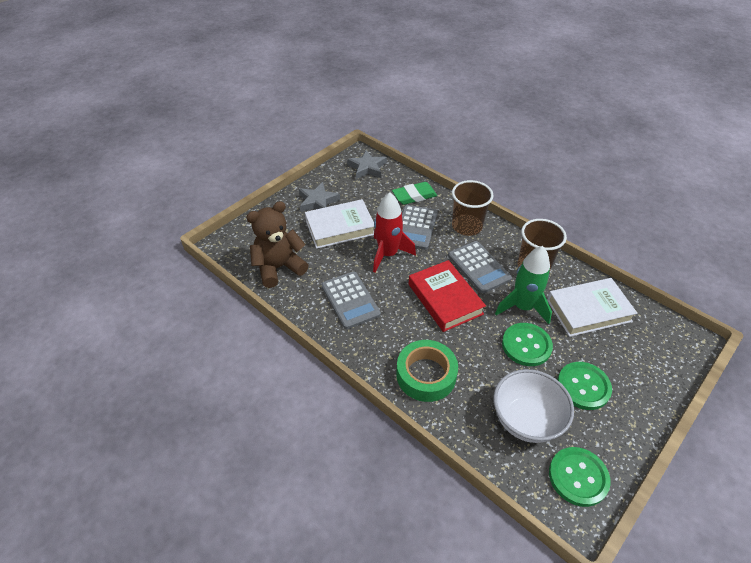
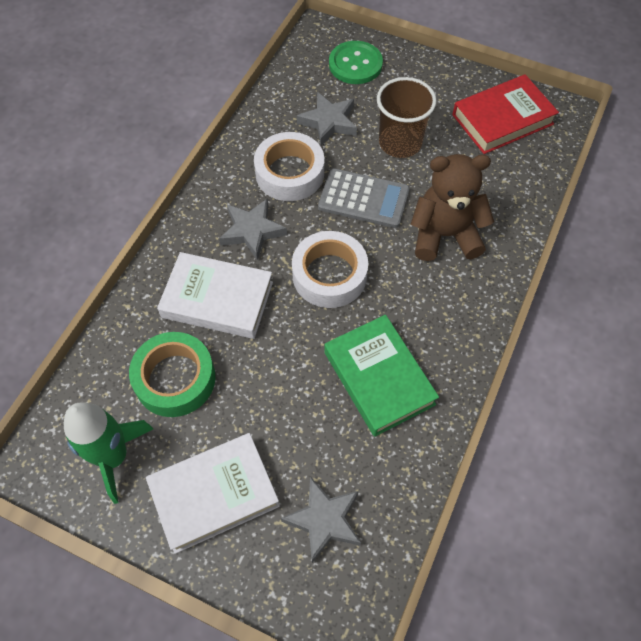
brown cup: [452,180,493,236] [518,219,567,272] = 2 -> [377,77,437,158] = 1
green book: none = 0 -> [325,315,439,437] = 1
green button: [502,323,553,366] [549,447,611,507] [557,362,612,410] = 3 -> [329,41,383,84] = 1
green eraser: [392,182,437,205] = 1 -> none = 0
grey calculator: [321,271,381,329] [402,205,438,250] [448,241,512,294] = 3 -> [318,168,410,228] = 1
grey star: [299,182,340,212] [347,150,387,179] = 2 -> [219,198,287,260] [281,477,361,563] [297,92,357,146] = 3
red rocket: [373,192,416,273] = 1 -> none = 0
white bowl: [493,369,574,443] = 1 -> none = 0
white tape: none = 0 -> [254,132,324,201] [292,231,368,308] = 2

